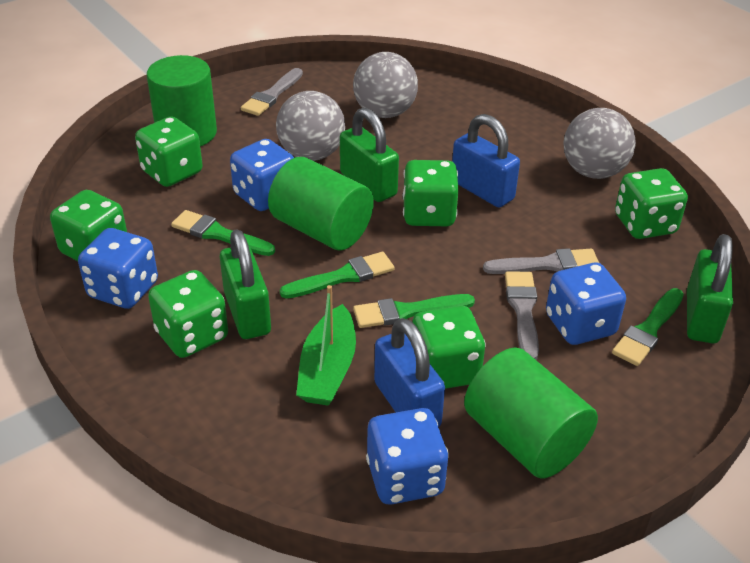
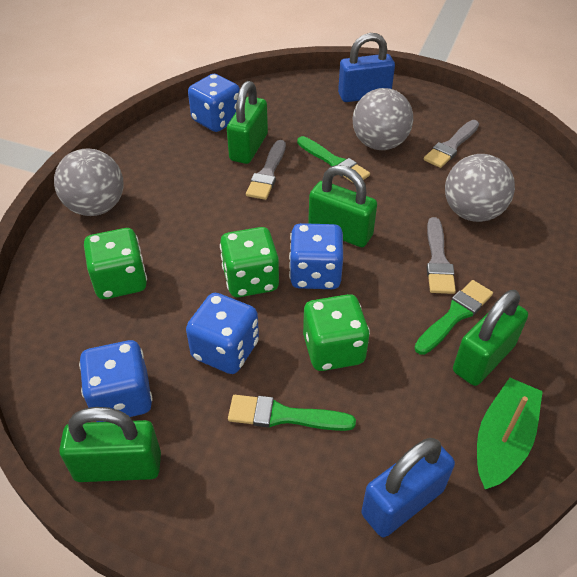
green brush: [171,210,275,256] [280,252,395,299] [353,294,475,328] [612,288,684,366] = 4 -> [228,395,356,431] [297,136,370,183] [414,280,493,355] = 3
green cylinder: [147,55,217,146] [268,157,374,250] [464,347,598,478] = 3 -> none = 0
green dice: [50,190,127,261] [135,116,203,187] [148,270,228,358] [403,160,459,226] [412,306,486,389] [615,168,688,239] = 6 -> [84,228,147,299] [220,227,279,297] [303,294,370,371] = 3
green padlock: [220,229,271,339] [340,108,399,202] [687,234,733,344] = 3 -> [59,407,161,482] [227,81,268,164] [308,165,377,247] [453,290,528,386] = 4

